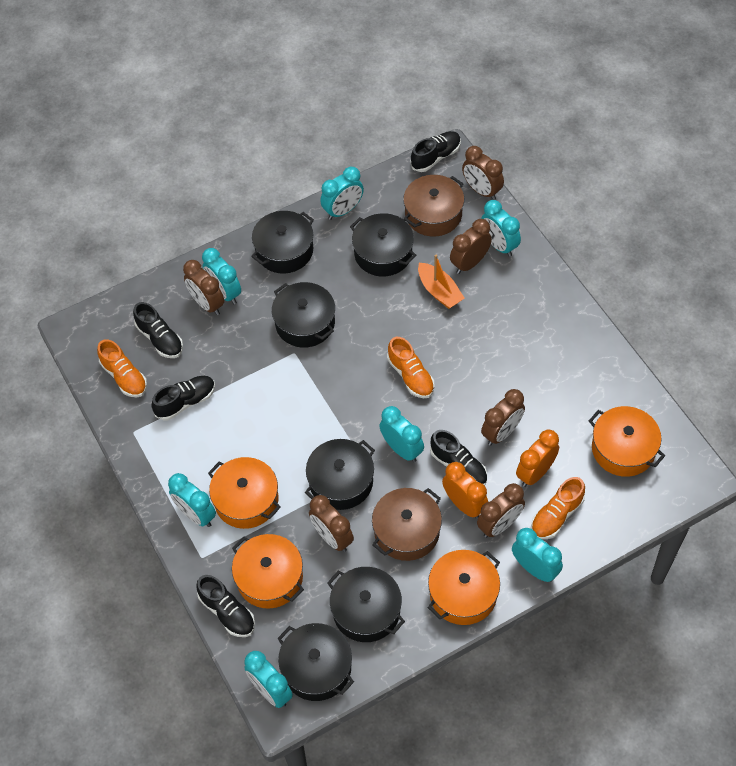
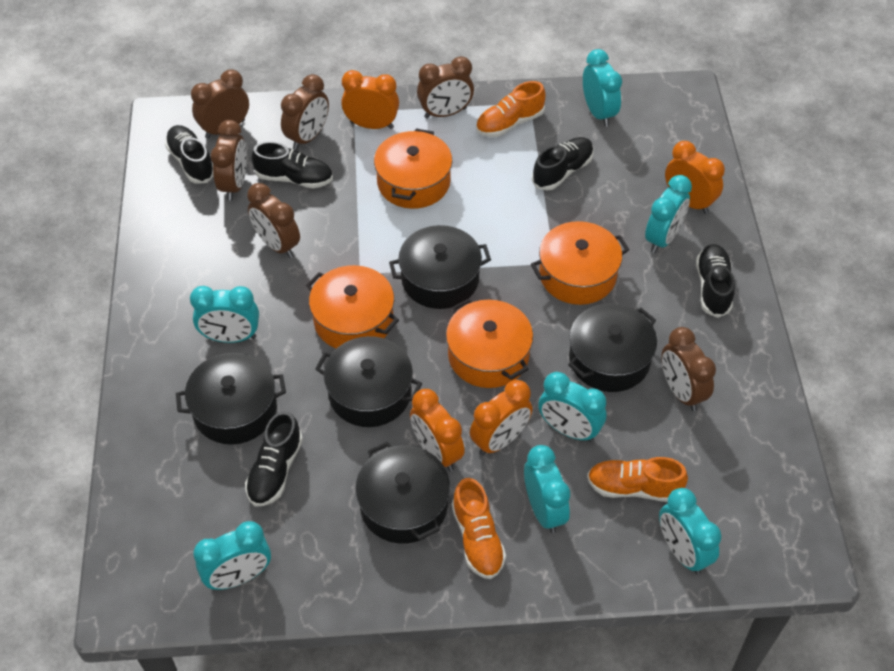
black pot: [251,211,314,274] [272,282,335,348] [277,623,354,701] [305,439,375,510] [327,567,405,642] [350,213,416,276] = 6 -> [176,352,286,445] [315,336,422,427] [355,441,450,544] [389,225,491,309] [568,303,657,392] = 5
brown pot: [372,488,442,561] [403,175,464,237] = 2 -> none = 0
orange boat: [418,255,465,309] = 1 -> none = 0
orange clock: [442,462,488,519] [516,429,559,487] = 2 -> [341,70,399,129] [410,389,465,471] [470,380,533,456] [665,141,725,214] = 4

